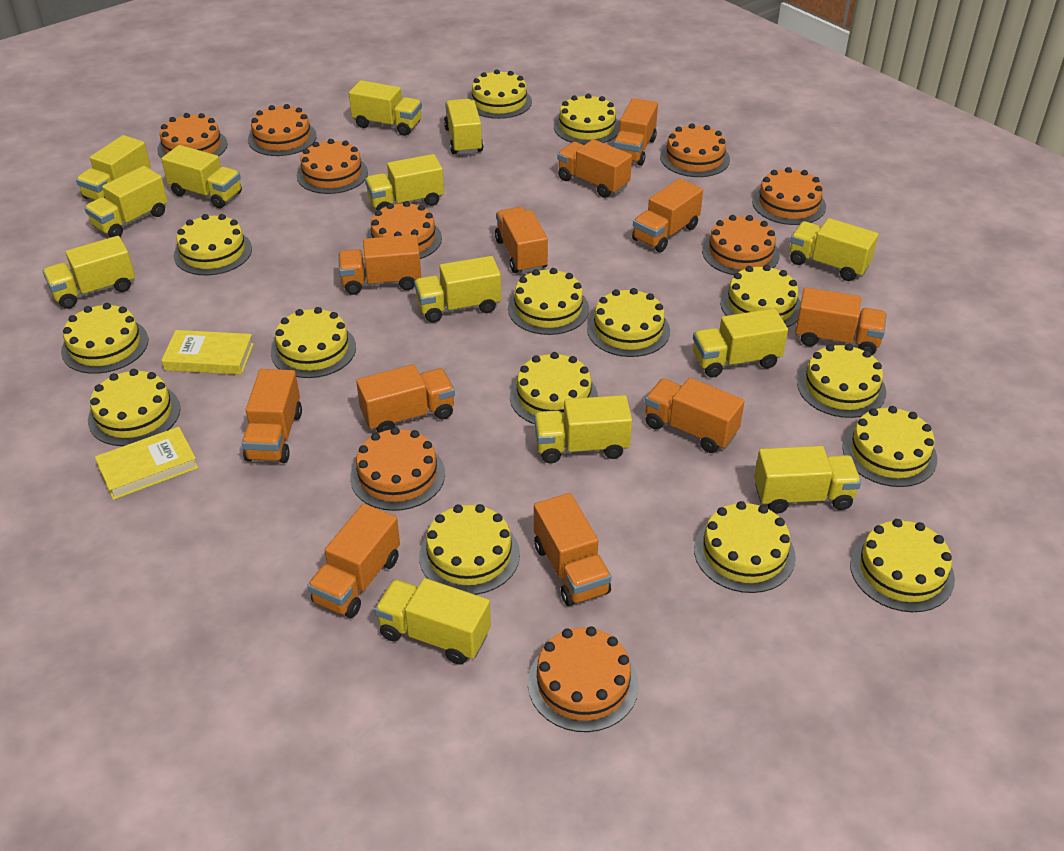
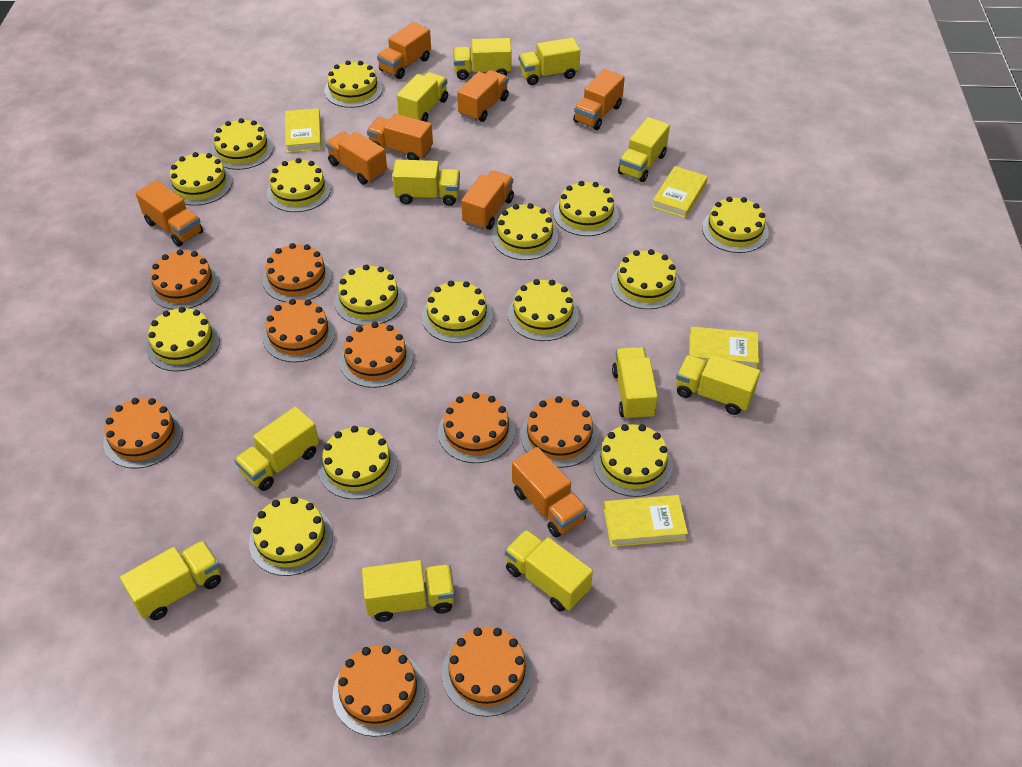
orange truck: [242,369,302,463] [307,504,400,618] [338,235,421,295] [356,364,455,433] [495,207,548,274] [534,493,611,606] [557,139,632,198] [614,98,658,166] [632,178,703,252] [645,378,745,453] [795,287,887,355] = 11 -> [136,180,203,247] [326,132,387,185] [367,114,433,160] [377,22,431,79] [457,70,509,122] [461,171,514,230] [512,447,587,537] [573,69,625,130] = 8
yellow book: [95,427,198,500] [161,330,254,375] = 2 -> [285,108,322,153] [604,495,688,547] [652,166,708,218] [689,327,759,369] = 4
yellow truck: [43,236,135,309] [76,135,151,200] [84,166,168,237] [161,145,242,208] [349,80,422,136] [365,154,444,210] [375,578,491,665] [414,256,501,323] [444,99,483,154] [534,395,632,463] [693,308,788,377] [754,446,861,514] [790,218,878,281] = 13 -> [120,540,221,620] [234,407,319,491] [362,560,455,622] [392,159,460,206] [397,72,448,122] [453,38,512,80] [505,530,593,612] [519,38,580,85] [612,347,658,420] [618,117,670,182] [676,354,760,415] = 11

